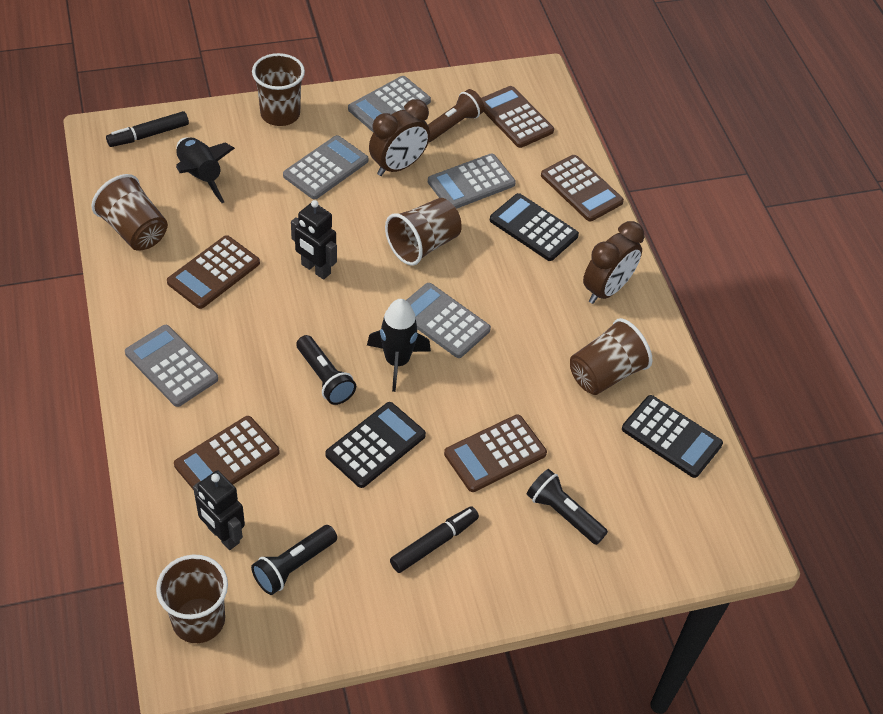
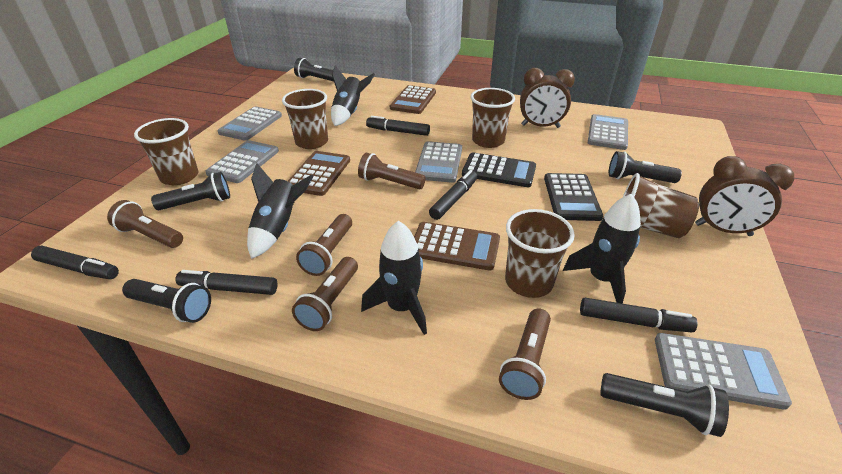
black calculator: [325,402,426,488] [490,193,579,261] [622,395,723,478] = 3 -> [462,152,536,187] [544,173,603,221] = 2
black flashlight: [251,525,337,595] [296,335,356,405] [527,469,608,545] = 3 -> [122,279,211,323] [151,172,230,210] [294,58,334,81] [600,373,729,437] [609,151,682,183] = 5
black marker: [106,111,189,147] [390,506,479,573] = 2 -> [31,246,119,279] [175,270,277,295] [366,116,430,136] [429,170,477,220] [580,298,698,332] = 5
black robot: [193,470,245,550] [291,200,337,280] = 2 -> none = 0
black rocket: [176,137,235,203] [367,299,431,392] = 2 -> [247,163,313,259] [331,65,375,126] [361,221,427,335] [563,193,641,304] = 4
brown calculator: [167,235,260,309] [174,416,280,490] [444,414,547,492] [481,86,554,148] [541,155,624,222] = 5 -> [288,151,350,196] [390,85,436,114] [414,222,500,271] = 3
brown flashlight: [428,89,485,142] = 1 -> [107,200,183,248] [292,257,358,331] [296,214,352,276] [358,153,426,189] [499,309,551,400] = 5

